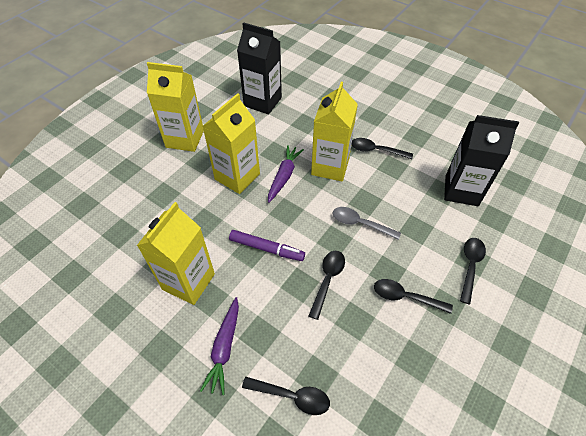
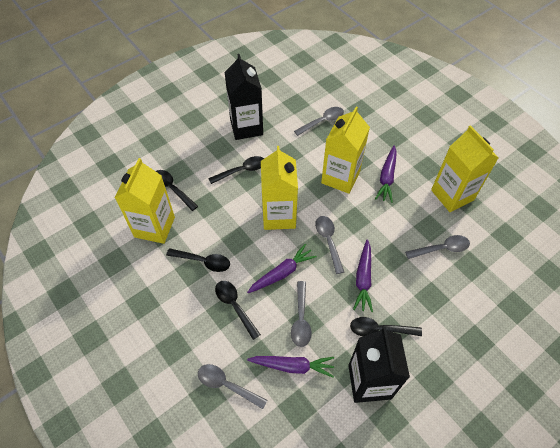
grey spoon: [333,207,401,240] = 1 -> [198,364,267,409] [291,281,312,347] [294,107,344,136] [315,216,344,274] [405,235,470,259] = 5
purple carrot: [200,297,239,395] [268,145,304,203] = 2 -> [247,244,317,293] [247,356,334,377] [353,240,373,312] [375,146,397,203] = 4
purple marker: [229,230,305,261] = 1 -> none = 0

